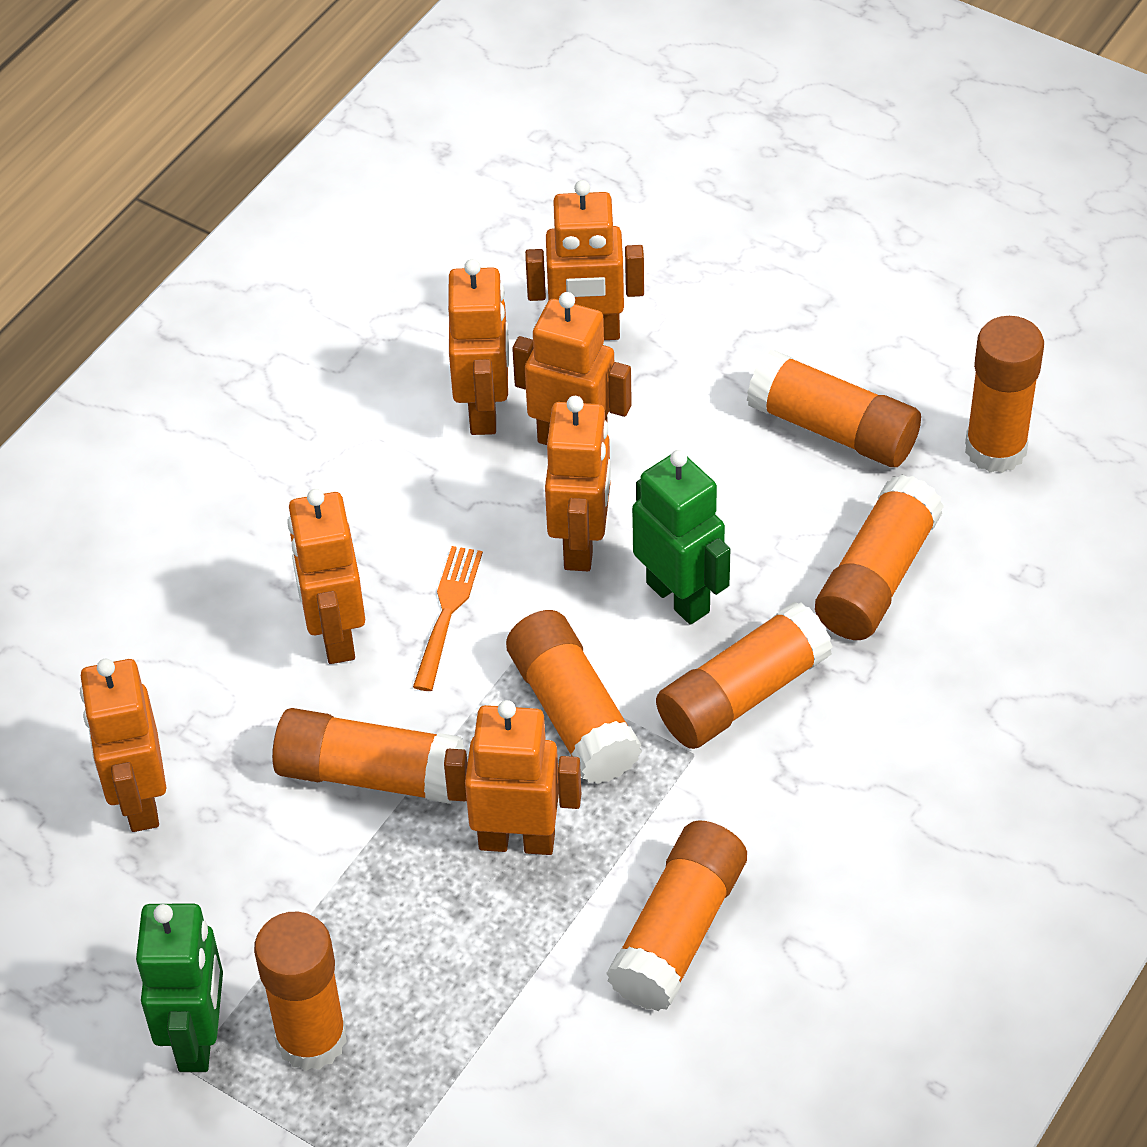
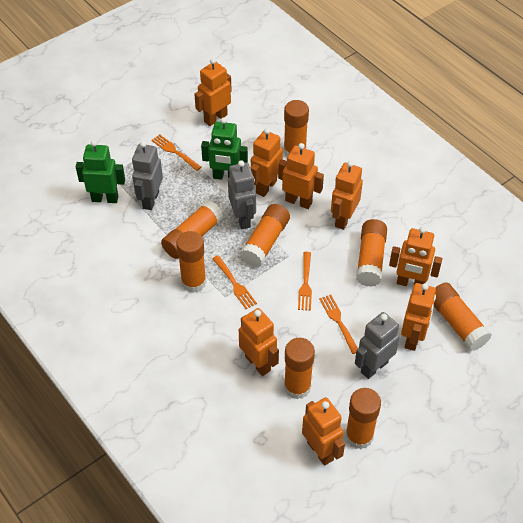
grey robot: none = 0 -> [132,141,163,210] [228,160,256,229] [355,312,400,379] = 3
orange fork: [413,546,483,691] = 1 -> [151,134,201,171] [213,255,257,309] [298,252,312,311] [319,295,358,354] = 4
orange robot: [80,659,167,832] [288,489,365,664] [444,700,581,855] [448,259,509,435] [512,292,632,445] [525,180,644,340] [545,396,611,571] = 7 -> [194,58,232,126] [239,308,279,376] [250,128,283,197] [278,143,324,209] [302,397,345,466] [331,161,363,230] [389,227,442,286] [401,283,436,351] = 8

